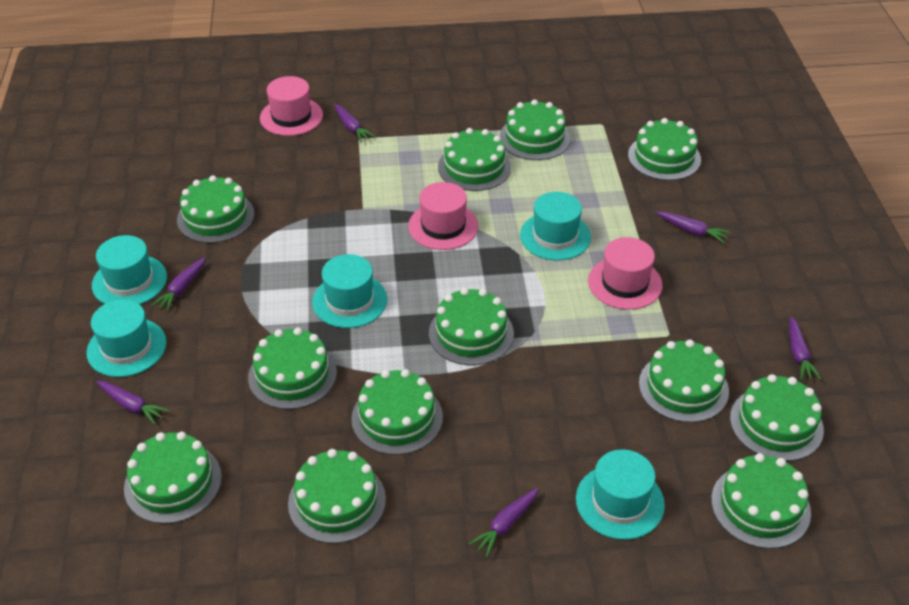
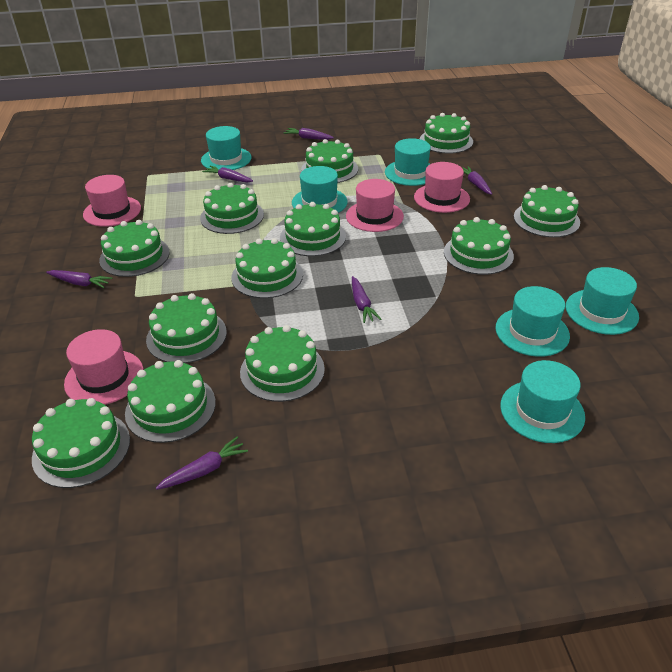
pink hat: [260,76,323,136] [408,182,479,250] [588,237,663,310] = 3 -> [64,329,144,405] [83,175,141,227] [346,179,404,232] [414,162,470,213] = 4
turquoise hat: [86,300,167,377] [92,235,167,305] [312,254,388,328] [520,192,591,261] [576,449,665,540] = 5 -> [201,126,251,170] [292,166,348,213] [385,138,431,186] [496,286,570,357] [500,360,585,443] [566,267,639,335] = 6

